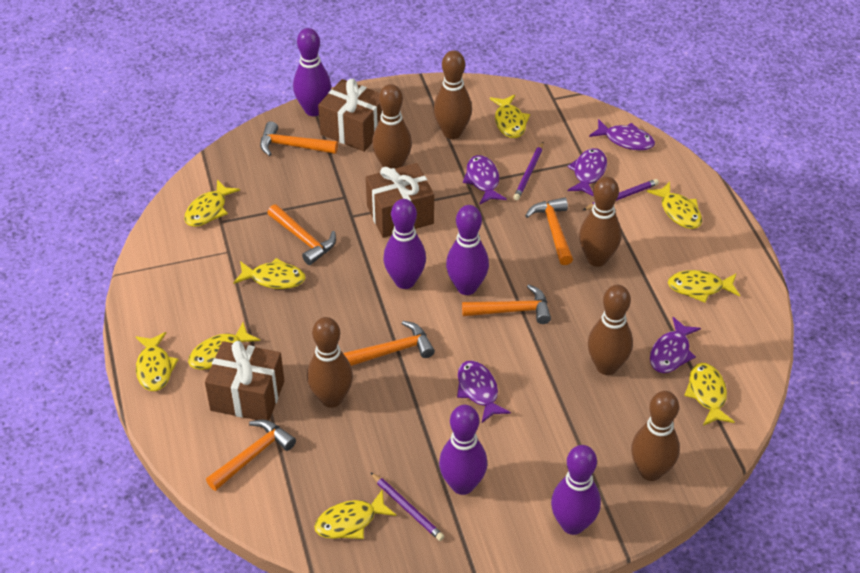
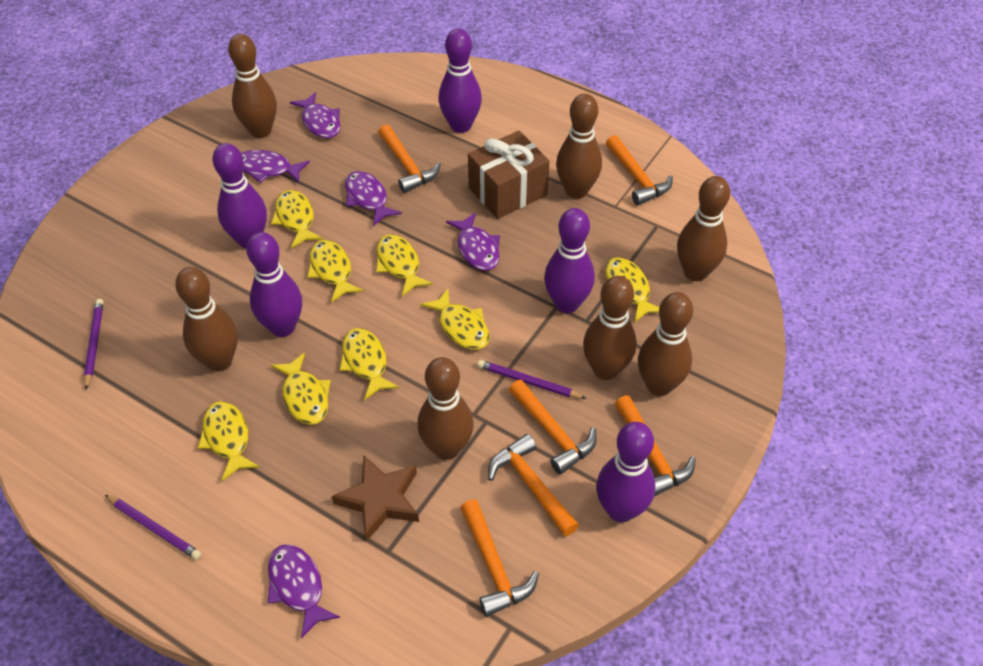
brown bowling pin: [307,317,353,408] [372,84,412,169] [433,50,472,139] [579,177,622,267] [588,285,633,375] [631,391,680,481] = 6 -> [175,267,238,371] [228,34,277,138] [418,357,474,460] [556,94,602,199] [583,276,637,380] [638,292,693,396] [677,176,730,281] = 7
brown gift: [205,341,284,421] [318,79,382,152] [366,163,434,238] = 3 -> [468,131,550,219] = 1
brown star: none = 0 -> [332,455,419,542] = 1
yellow fish: [136,332,179,391] [184,179,240,227] [188,322,260,370] [233,258,306,289] [314,489,396,539] [490,95,530,138] [647,181,702,229] [668,270,740,303] [684,363,735,426] = 9 -> [198,401,259,481] [271,190,323,249] [271,353,331,425] [307,240,363,303] [339,328,399,400] [376,234,433,296] [421,289,490,350] [605,257,659,322] = 8

